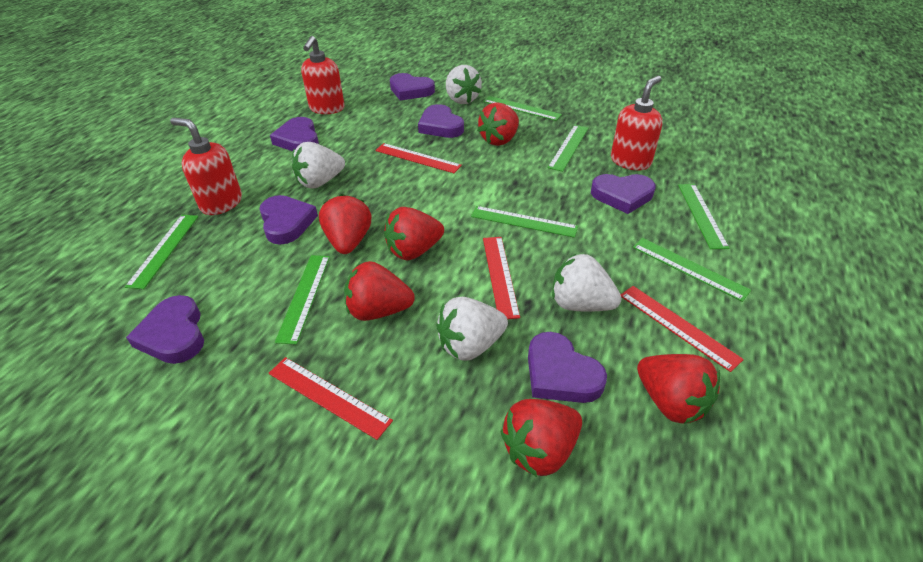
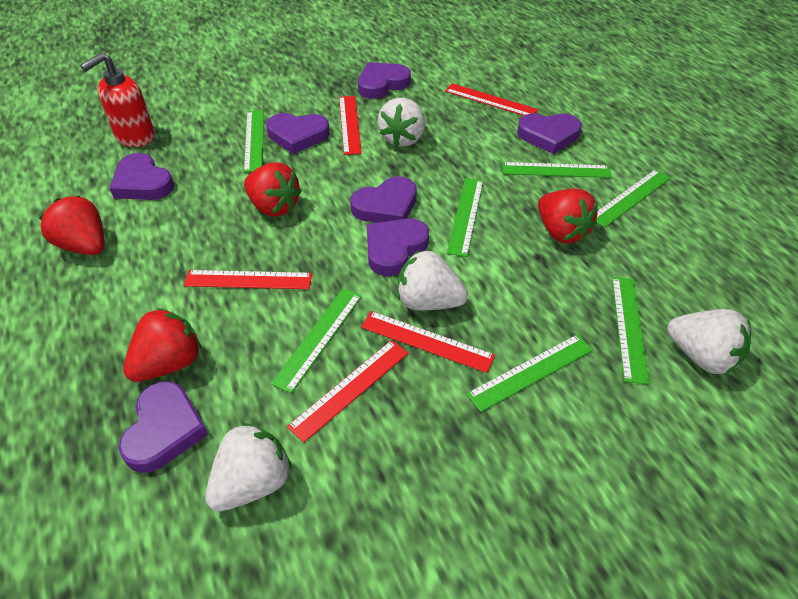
red ruler: [269,357,393,440] [375,143,462,173] [483,237,520,319] [621,286,744,372] = 4 -> [184,270,312,289] [287,340,408,443] [339,96,362,155] [361,311,495,373] [445,83,538,116] = 5
red soap dispenser: [170,118,242,215] [301,36,345,114] [611,76,663,171] = 3 -> [80,52,155,147] = 1
red strawberry: [319,194,371,254] [344,261,415,321] [384,207,444,260] [477,102,519,146] [501,399,582,477] [637,354,720,424] = 6 -> [39,196,105,255] [123,308,201,382] [244,162,302,217] [538,188,598,244] = 4

